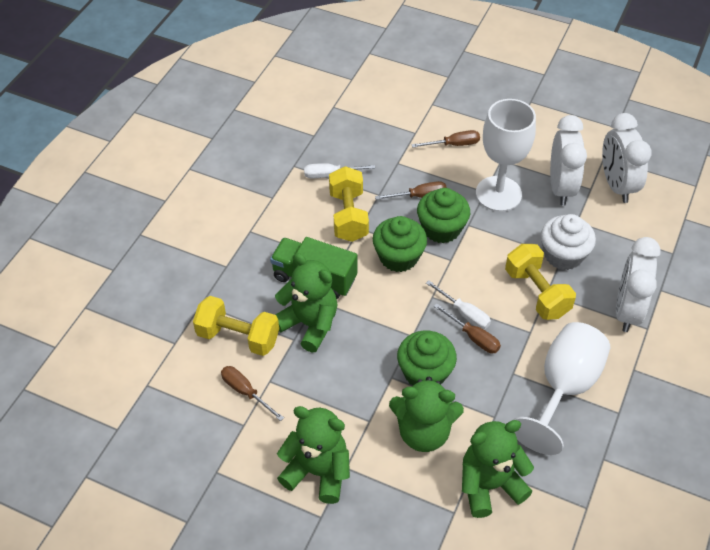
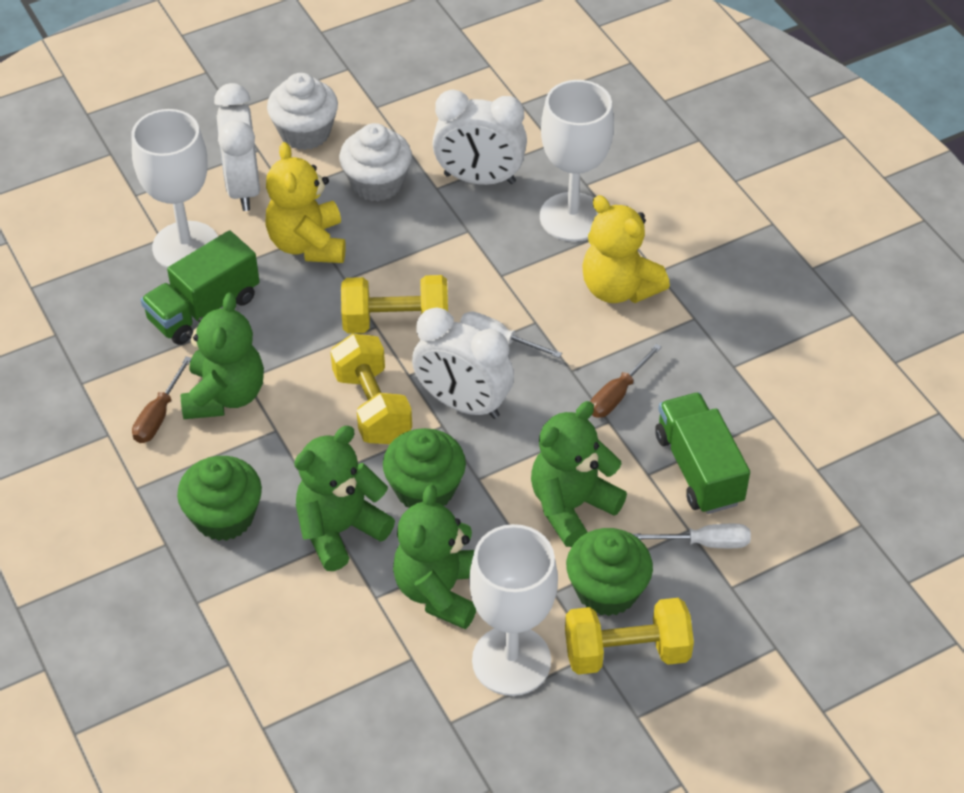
brown screwdriver: [221,366,284,421] [375,181,447,200] [411,130,480,148] [434,304,501,353] = 4 -> [132,356,192,443] [590,344,662,418] = 2
green truck: [270,237,357,299] = 1 -> [141,230,260,345] [655,392,750,514] = 2
white cupcake: [541,214,596,270] = 1 -> [267,73,338,150] [339,123,412,202] = 2
white goblet: [476,99,536,212] [513,322,610,455] = 2 -> [132,109,218,268] [469,524,558,696] [540,80,614,241] = 3
yellow teddy bear: none = 0 -> [265,142,346,263] [582,195,670,303] = 2

